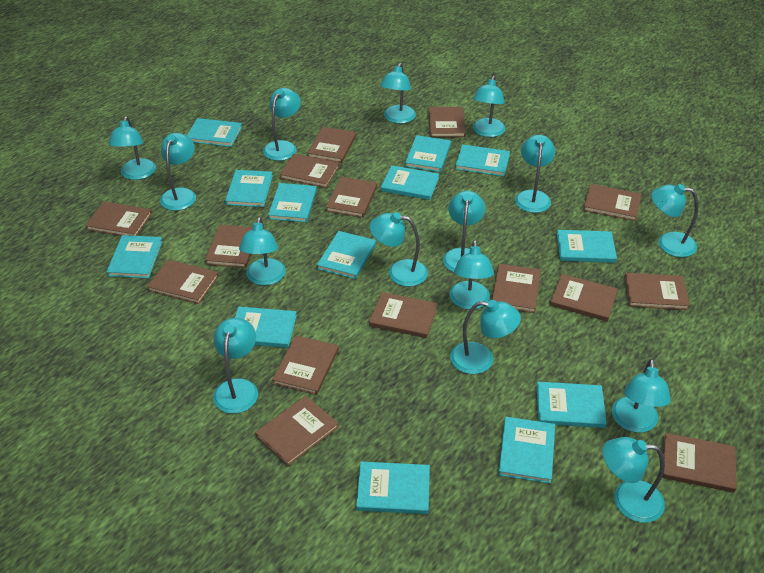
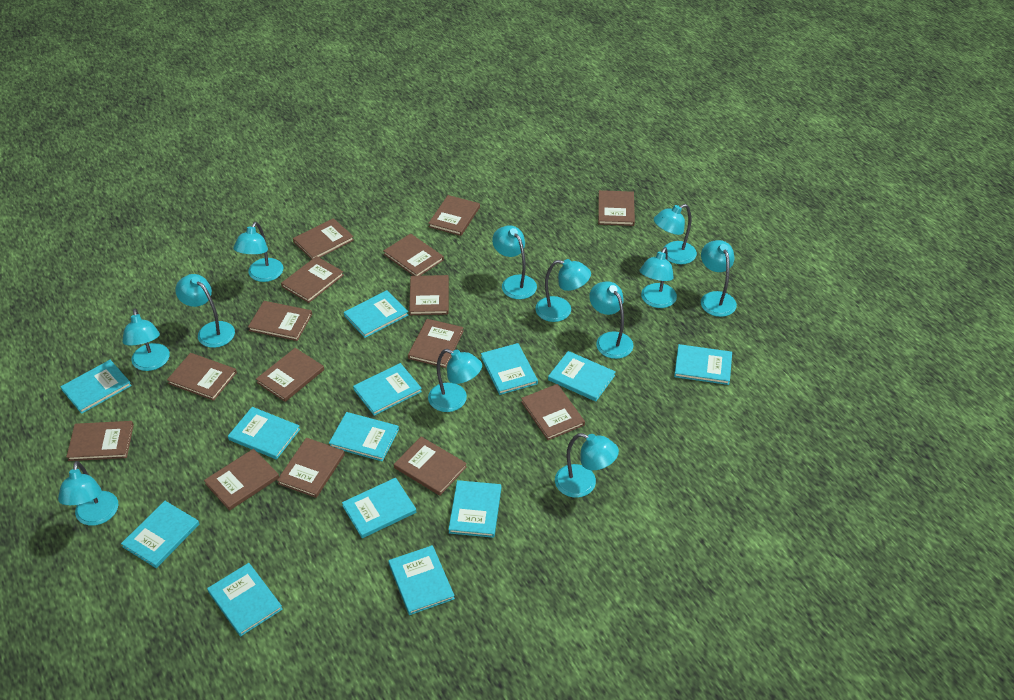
turquoise lamp: [108,116,156,180] [160,133,196,211] [213,318,258,414] [239,217,286,285] [263,88,301,161] [370,212,428,287] [380,63,416,124] [443,191,485,272] [450,240,494,309] [450,300,521,374] [473,76,505,137] [515,135,555,213] [603,437,665,523] [612,359,671,433] [651,184,698,257] = 15 -> [58,461,118,526] [122,309,170,371] [175,274,235,348] [233,222,283,282] [428,349,482,412] [492,225,537,299] [535,259,591,322] [555,433,619,498] [589,281,633,359] [640,247,677,308] [654,204,697,264] [701,240,737,317] = 12

